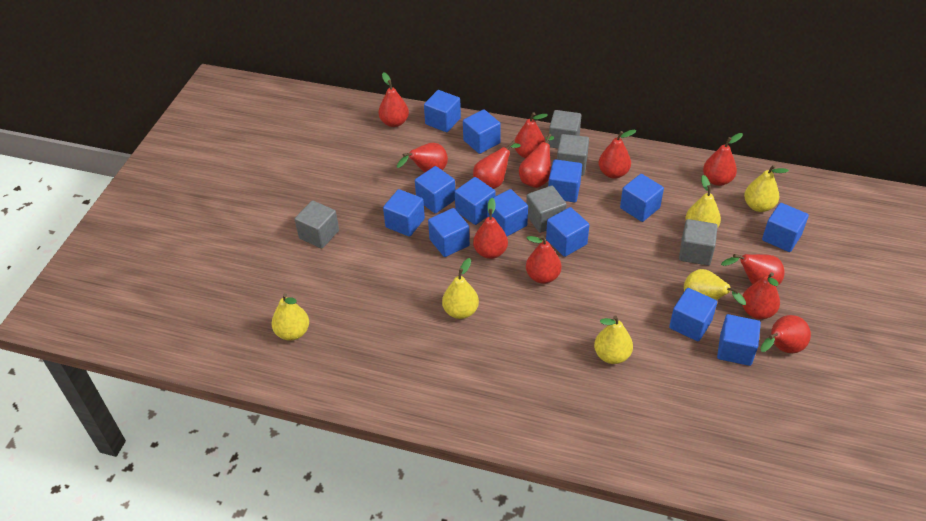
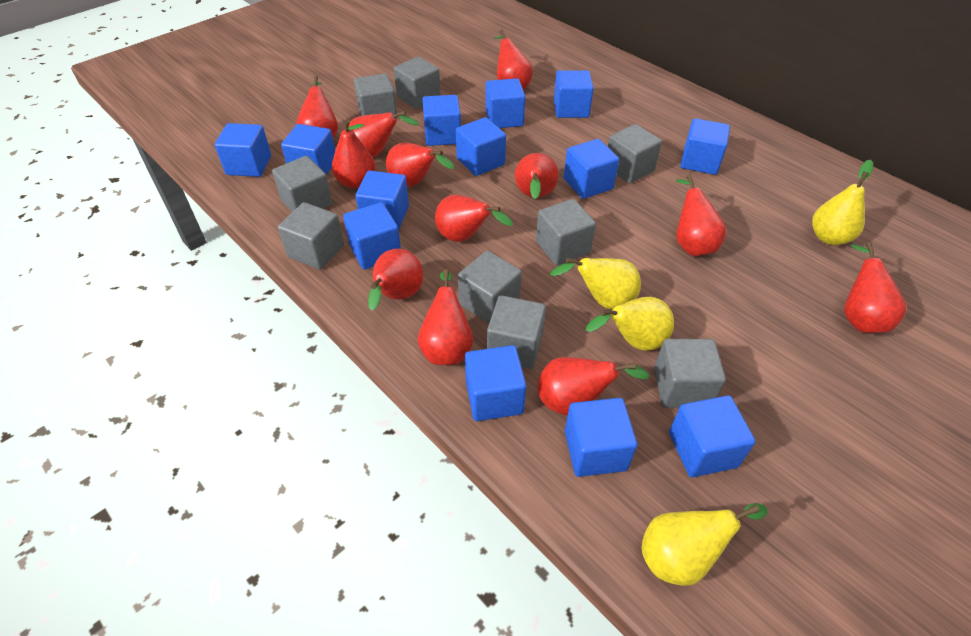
grey cube: [295,200,339,249] [526,186,567,233] [548,110,581,149] [557,134,589,176] [679,219,718,266] = 5 -> [272,156,332,212] [278,202,344,270] [354,73,397,119] [394,57,441,109] [458,251,522,324] [487,295,546,369] [536,199,596,266] [608,124,662,184] [654,339,726,408] = 9
yellow pear: [271,293,309,341] [442,258,479,319] [594,316,633,364] [684,269,746,305] [686,175,721,228] [744,165,789,212] = 6 -> [550,258,641,309] [586,297,674,351] [642,503,768,586] [812,160,873,245] = 4

